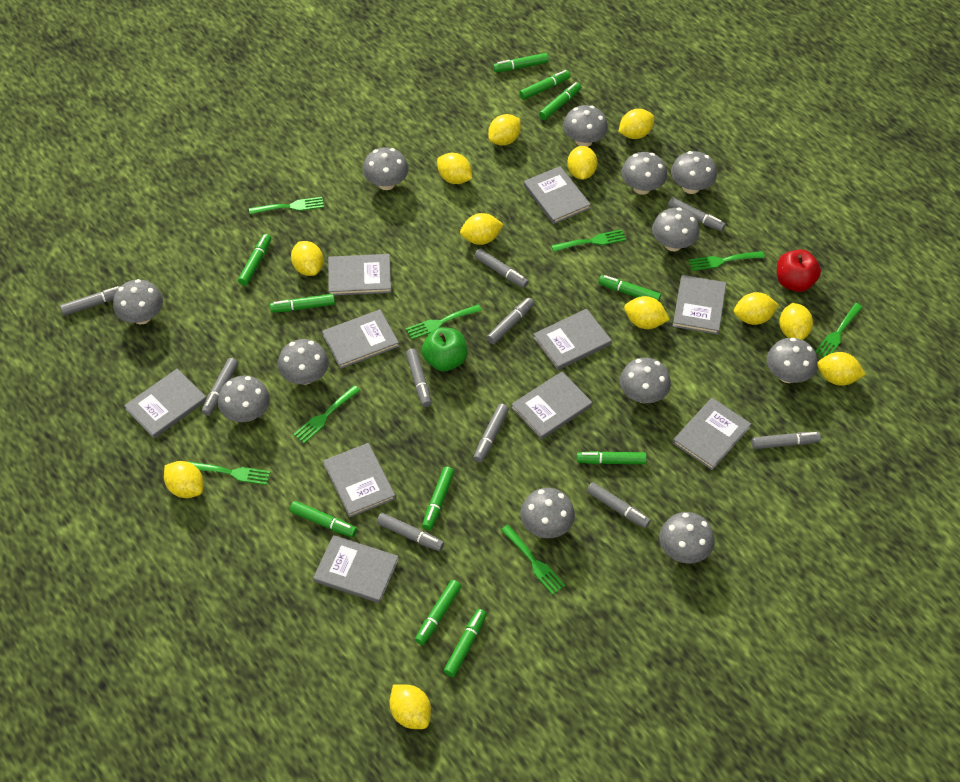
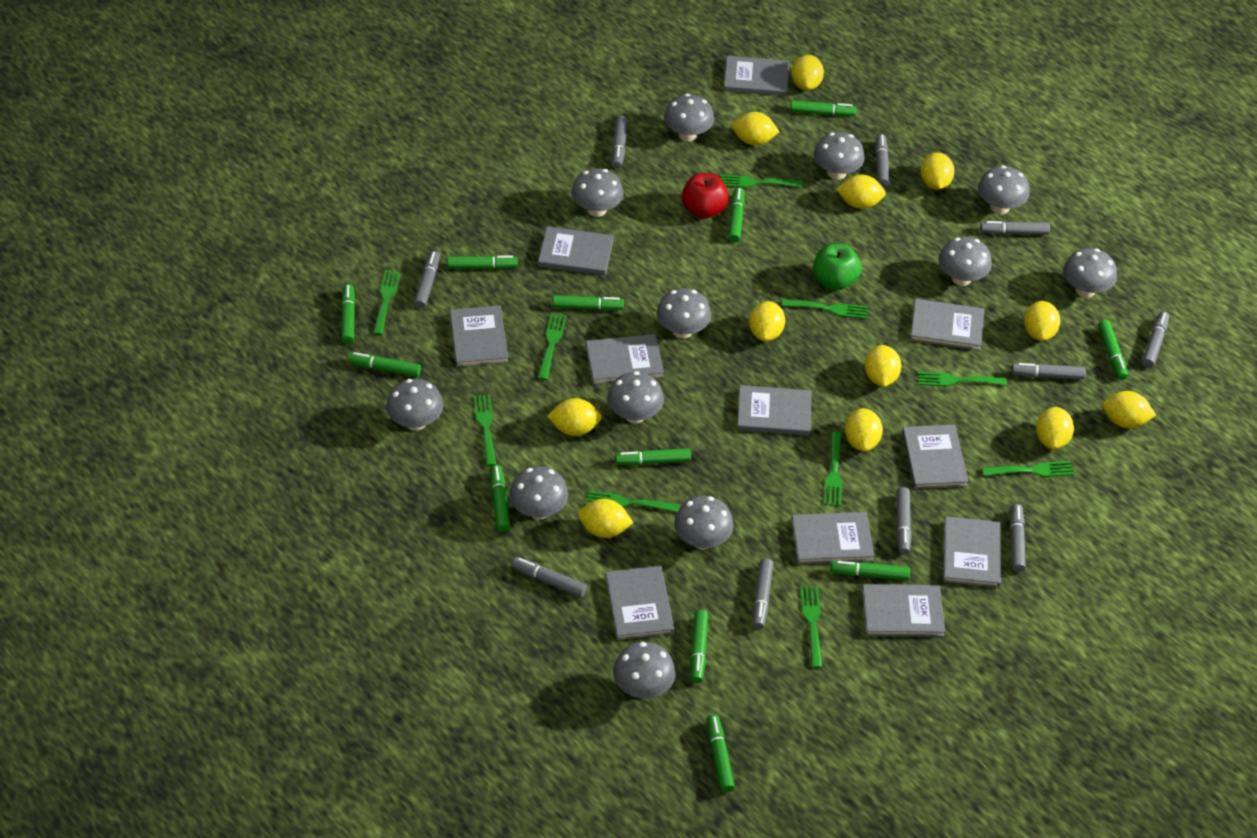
green fork: [188,461,270,485] [249,197,324,214] [293,385,360,443] [406,304,482,340] [501,525,565,595] [551,229,626,252] [689,251,765,271] [815,303,863,358] = 8 -> [373,270,401,335] [474,395,496,466] [538,313,567,380] [586,491,680,512] [720,175,802,188] [782,299,868,319] [800,586,822,668] [824,432,842,506] [918,372,1007,386] [982,461,1074,477] = 10
green marker: [238,234,271,286] [270,294,335,313] [290,501,357,537] [415,580,462,645] [422,467,454,530] [444,609,487,677] [493,53,549,72] [519,70,571,100] [539,82,581,120] [577,451,647,464] [598,275,661,301] = 11 -> [341,284,355,344] [348,352,421,377] [447,255,518,269] [490,465,510,532] [553,295,624,310] [615,448,691,465] [690,609,708,683] [707,714,735,792] [728,188,744,243] [790,100,856,116] [831,561,910,581] [1098,320,1128,380] = 12
grey book: [124,369,206,438] [313,535,399,603] [322,309,399,369] [323,443,396,518] [328,254,391,296] [511,372,592,440] [524,166,591,224] [533,309,612,370] [673,275,727,335] [673,398,751,470] = 10 -> [450,305,508,367] [538,226,614,275] [586,334,664,384] [606,566,674,640] [724,56,789,96] [737,385,811,436] [791,512,874,564] [862,584,945,637] [902,424,968,489] [910,299,984,350] [943,516,1001,588] = 11

